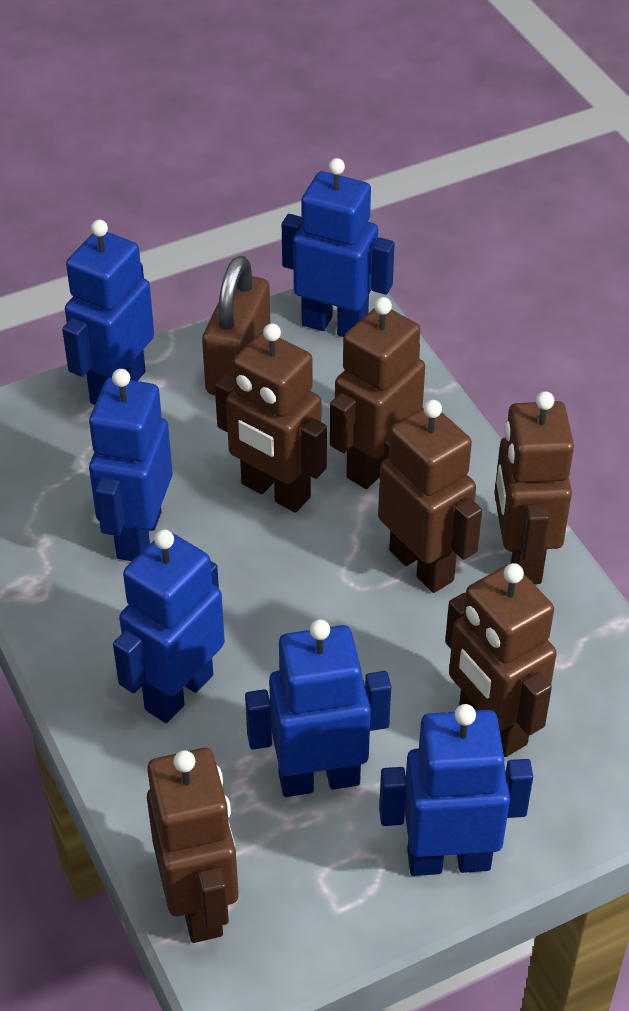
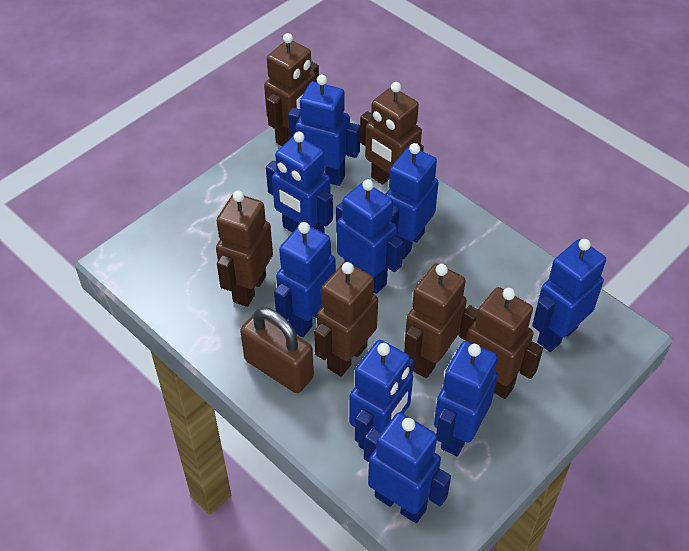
blue robot: [62,220,154,405] [89,369,172,561] [113,529,225,723] [245,619,391,797] [282,158,395,337] [379,704,533,876] = 6 -> [266,132,333,233] [274,222,336,337] [288,75,360,186] [336,179,404,294] [349,340,414,450] [364,412,451,523] [385,143,439,259] [434,341,498,456] [532,239,606,352] = 9

